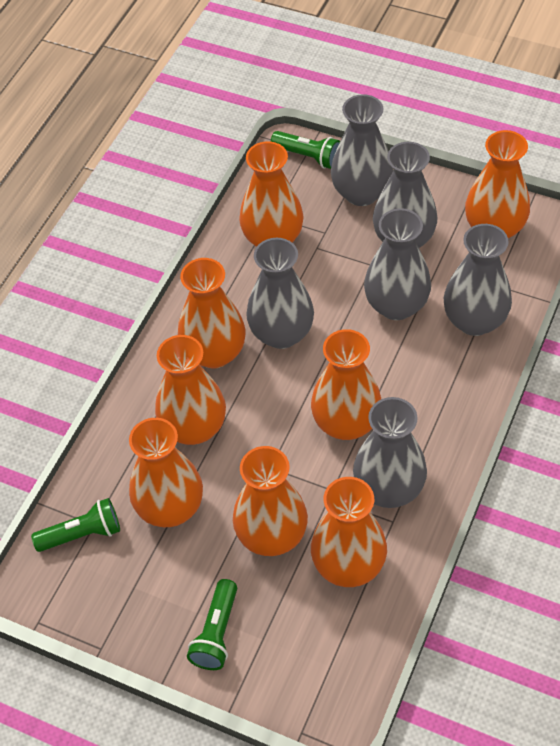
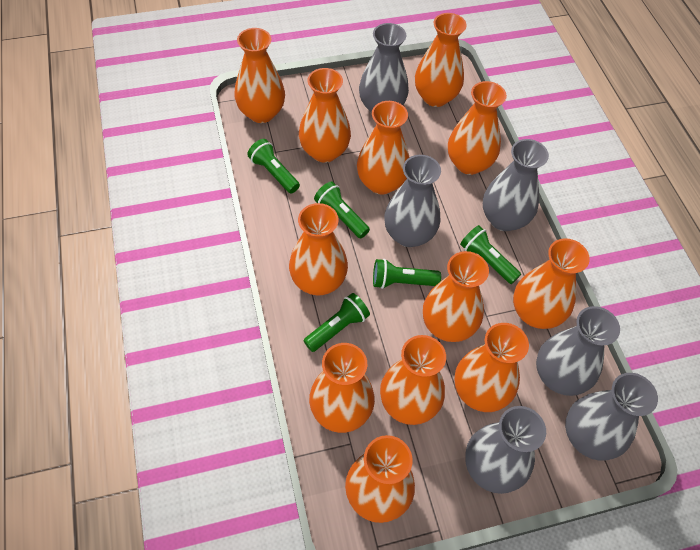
green flashlight: [31,498,120,552] [187,579,237,670] [271,131,340,169] = 3 -> [247,139,300,194] [303,293,370,352] [314,182,370,239] [373,259,441,289] [460,225,521,284] = 5
orange vase: [129,418,203,527] [155,335,226,445] [178,258,246,368] [233,446,308,556] [239,141,304,247] [311,329,381,440] [311,477,387,587] [465,130,530,238] = 8 -> [234,28,285,123] [289,203,348,295] [299,68,351,163] [309,343,375,433] [345,435,415,523] [357,101,410,195] [380,335,446,425] [415,13,467,107] [423,251,489,342] [448,81,507,175] [455,323,529,412] [513,238,590,329] = 12

